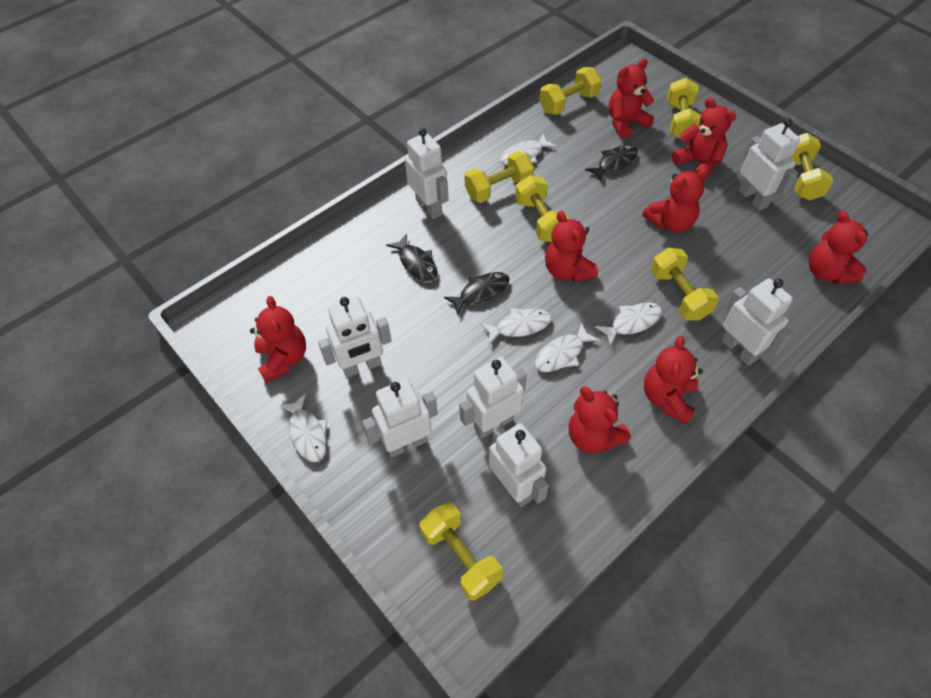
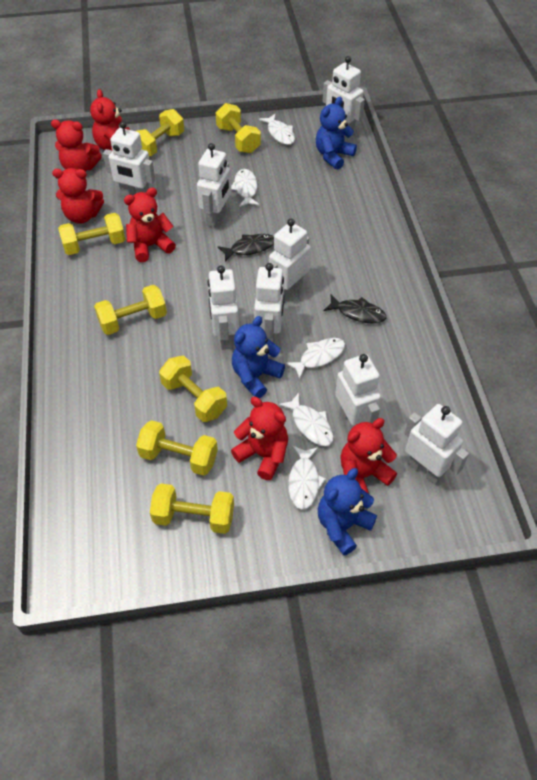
black fish: [386,234,438,282] [444,272,510,316] [585,145,638,182] = 3 -> [218,234,274,262] [323,295,386,324] = 2
blue teddy bear: none = 0 -> [232,316,285,398] [316,97,357,170] [318,468,377,556] = 3
red teddy bear: [250,296,306,383] [545,211,598,282] [569,386,631,453] [609,59,655,139] [643,168,709,232] [644,336,703,424] [672,97,736,180] [809,211,868,284] = 8 -> [51,120,102,172] [52,168,104,224] [90,89,130,150] [124,188,176,262] [231,397,288,480] [340,418,397,494] = 6
white robot: [318,297,392,378] [362,379,438,457] [405,128,449,219] [459,357,527,439] [489,423,549,507] [721,278,793,366] [739,118,800,211] = 7 -> [103,121,155,197] [197,143,231,228] [208,266,239,350] [254,263,284,343] [269,219,311,302] [322,56,365,136] [335,354,381,429] [404,404,469,485] = 8

